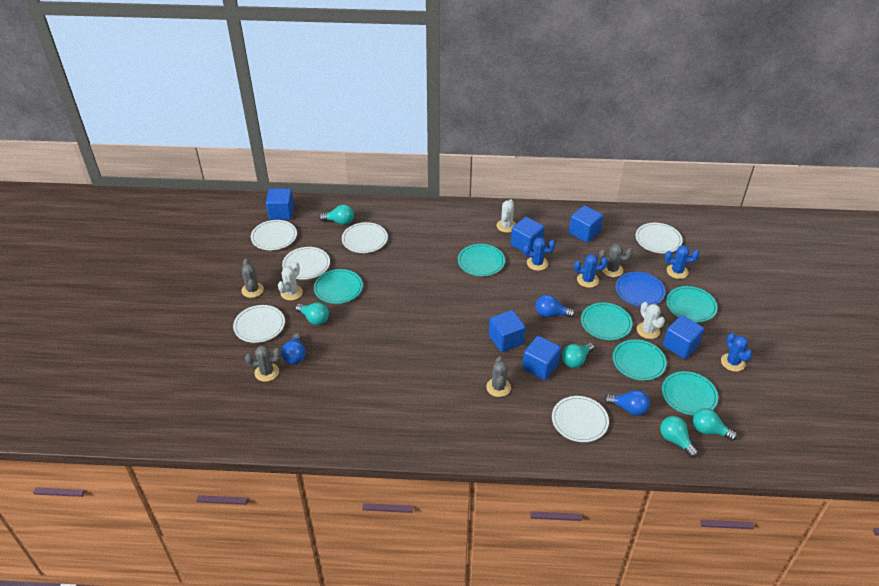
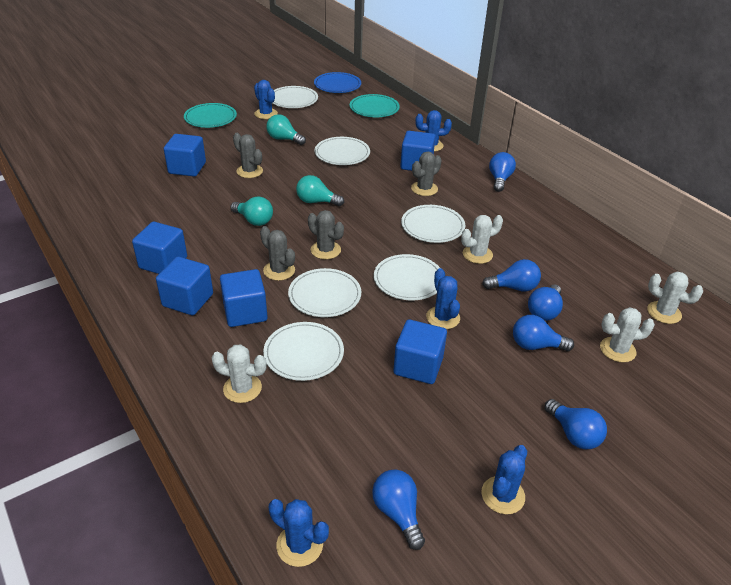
blue cactus: [523,237,556,271] [574,254,608,288] [665,245,699,279] [721,333,752,372] = 4 -> [254,80,278,119] [269,499,329,567] [416,110,452,152] [426,268,460,329] [481,445,527,514] = 5
blue light bulb: [281,333,306,364] [536,295,575,318] [604,390,650,416] = 3 -> [372,470,425,550] [482,259,541,292] [489,152,516,192] [513,315,574,351] [528,284,563,321] [544,399,607,449] = 6
turquoise light bulb: [295,302,329,325] [319,204,354,225] [561,343,594,368] [660,416,698,458] [692,408,737,441] = 5 -> [230,196,273,226] [266,114,306,145] [296,175,344,206] = 3
turquoise plate: [314,269,363,304] [458,244,505,276] [581,303,632,340] [613,339,667,381] [662,371,718,415] [666,286,717,322] = 6 -> [184,103,237,128] [350,94,400,117] = 2
white cactus: [278,262,303,301] [496,199,516,233] [637,302,665,339] = 3 -> [211,344,267,403] [461,215,503,264] [600,307,655,363] [647,272,703,324] = 4

